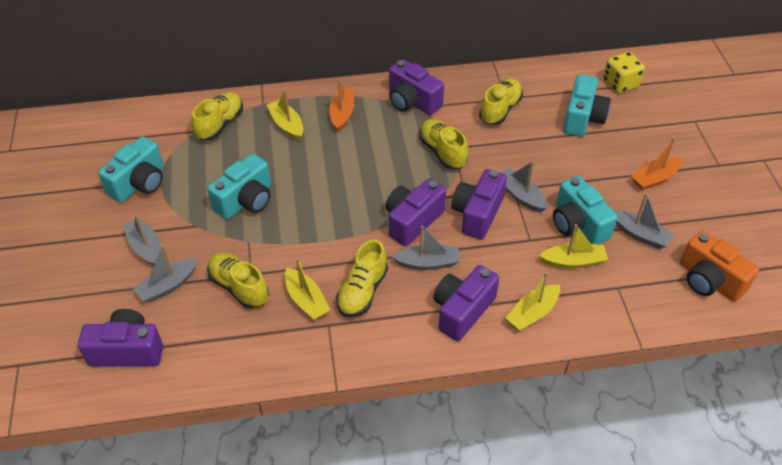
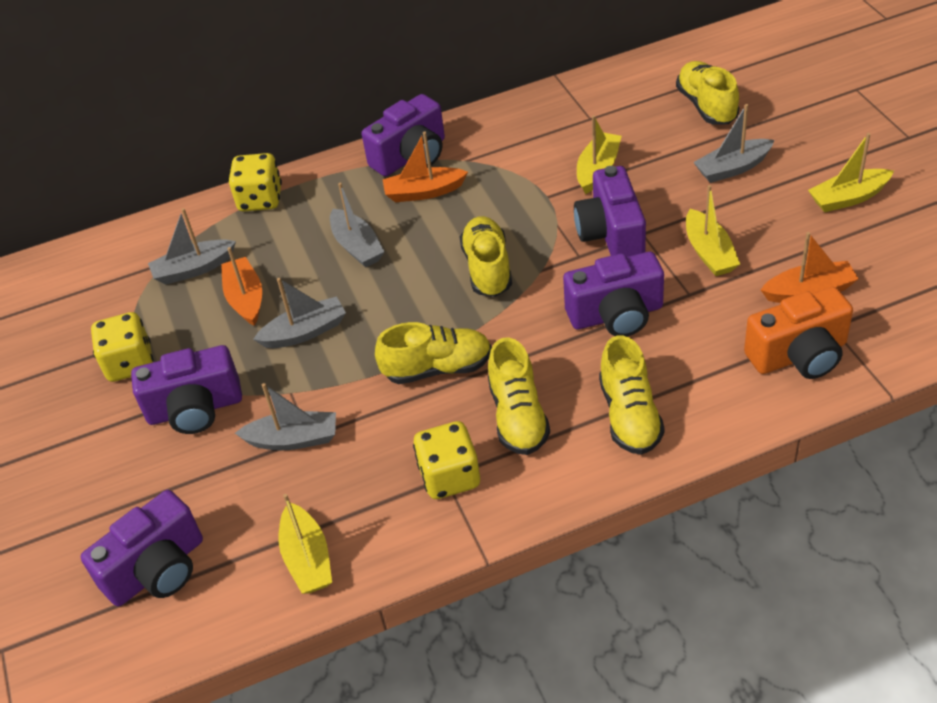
orange boat: [329,79,354,132] [631,137,683,190] = 2 -> [221,247,262,326] [382,131,468,202] [761,232,859,303] = 3
turquoise camera: [98,136,163,202] [207,153,271,219] [553,176,618,245] [563,74,611,137] = 4 -> none = 0
yellow dice: [603,52,645,93] = 1 -> [91,312,154,382] [229,153,282,211] [413,421,480,499] = 3

